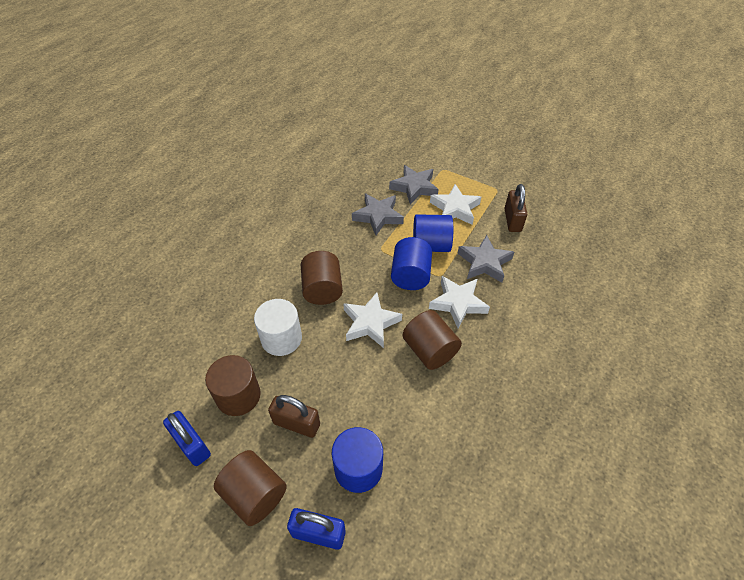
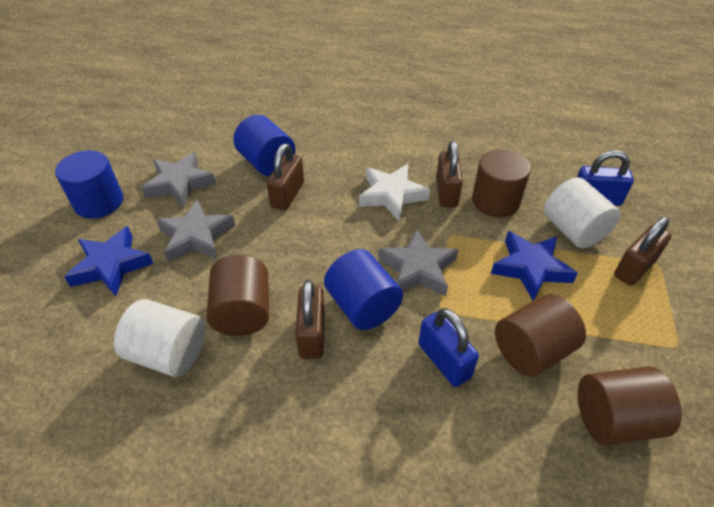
blue star: none = 0 -> [64,226,154,296] [491,231,578,301] = 2
brown padlock: [268,395,320,438] [504,184,527,232] = 2 -> [266,143,304,210] [295,280,325,359] [436,141,463,207] [614,217,672,286] = 4
white cylinder: [254,299,302,356] = 1 -> [114,299,205,377] [544,177,621,248] = 2
white star: [343,292,402,348] [429,276,490,329] [430,184,481,225] = 3 -> [359,164,430,221] = 1

